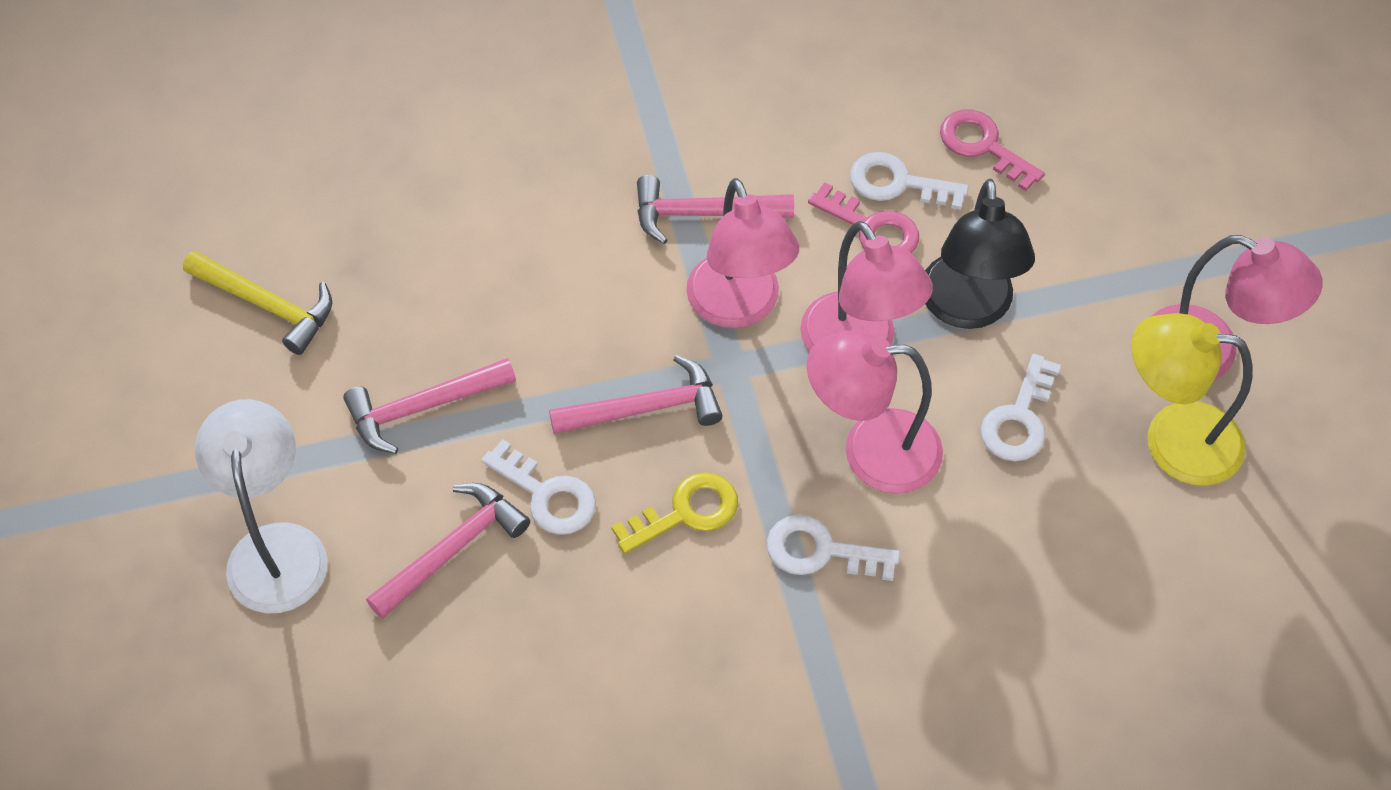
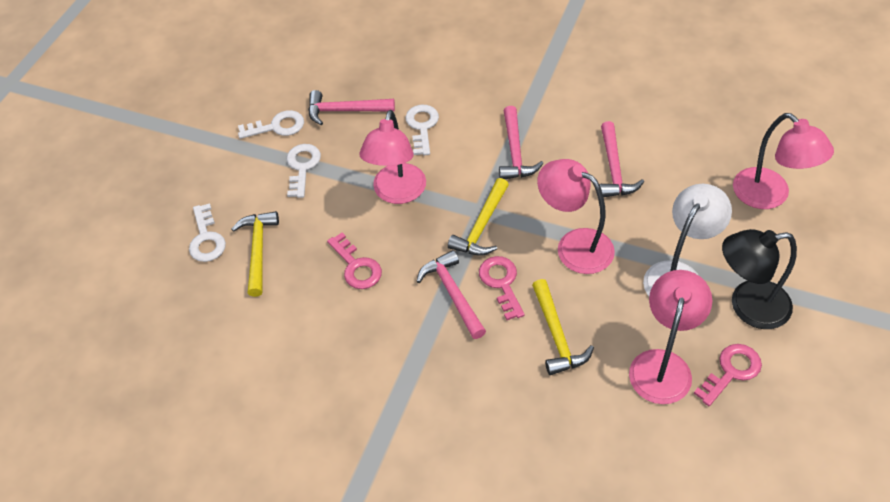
pink key: [808,182,919,253] [940,110,1045,191] = 2 -> [327,233,382,289] [479,256,525,320] [694,344,762,406] = 3
yellow hammer: [183,250,332,355] = 1 -> [231,211,279,297] [448,178,509,256] [532,279,594,375] = 3
yellow key: [611,472,738,554] = 1 -> none = 0
yellow lamp: [1132,313,1253,486] = 1 -> none = 0

